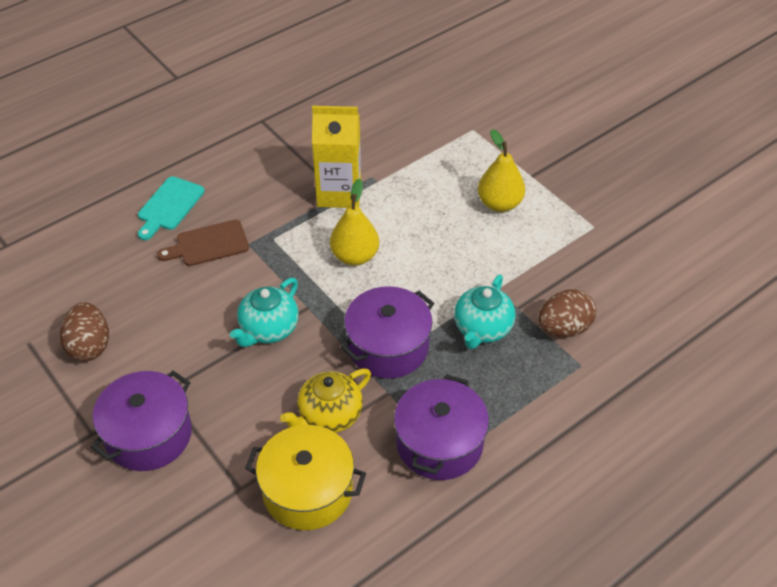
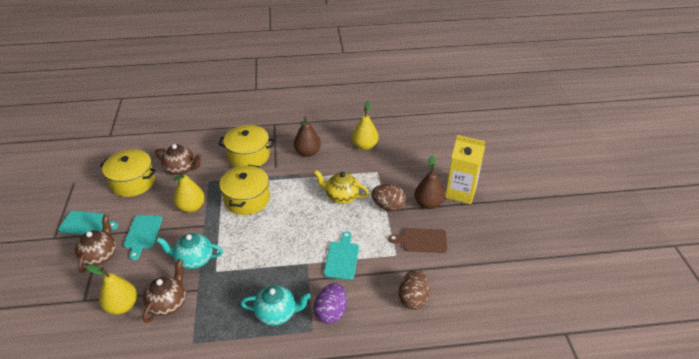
brown pear: none = 0 -> [294,117,321,157] [414,156,445,209] = 2
brown teapot: none = 0 -> [75,214,116,273] [143,259,186,323] [155,144,202,175] = 3
purple egg: none = 0 -> [314,283,347,324] = 1
purple pot: [91,371,192,471] [341,286,434,379] [394,375,489,480] = 3 -> none = 0
turquoise cutting board: [138,176,205,240] = 1 -> [58,211,119,235] [124,215,162,260] [324,231,359,280] = 3
yellow pear: [330,179,379,266] [478,129,525,212] = 2 -> [86,265,137,315] [173,171,205,213] [352,101,378,150] = 3
yellow pot: [245,425,366,530] = 1 -> [100,150,156,197] [218,125,275,167] [219,165,270,215] = 3

